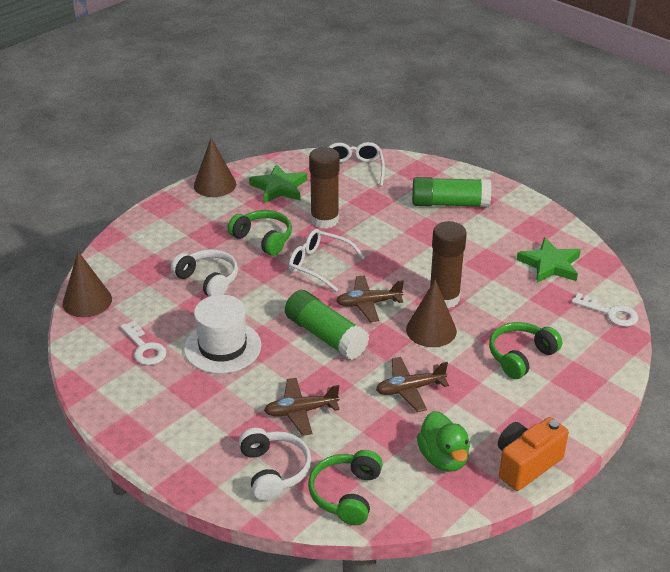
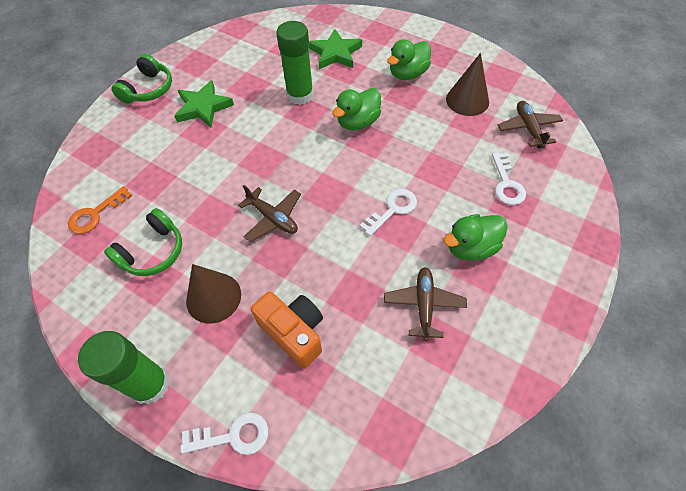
brown cone: [63,251,112,317] [194,138,236,197] [406,280,457,347] = 3 -> [186,264,241,324] [446,53,489,116] = 2
brown glue stick: [309,147,340,229] [430,221,467,309] = 2 -> none = 0
green duck: [417,411,470,472] = 1 -> [332,88,381,131] [387,39,431,80] [443,214,508,261] = 3
green headphones: [228,210,292,256] [308,450,383,525] [489,322,562,379] = 3 -> [104,208,182,276] [111,54,172,104] = 2
orange key: none = 0 -> [68,186,132,234] = 1
white glasses: [289,229,365,292] [329,142,385,187] = 2 -> none = 0
white hat: [184,295,262,374] = 1 -> none = 0
white headphones: [171,249,238,297] [239,428,311,500] = 2 -> none = 0
white key: [120,320,166,365] [572,293,638,327] = 2 -> [181,412,269,455] [359,189,417,236] [492,153,526,205] = 3

